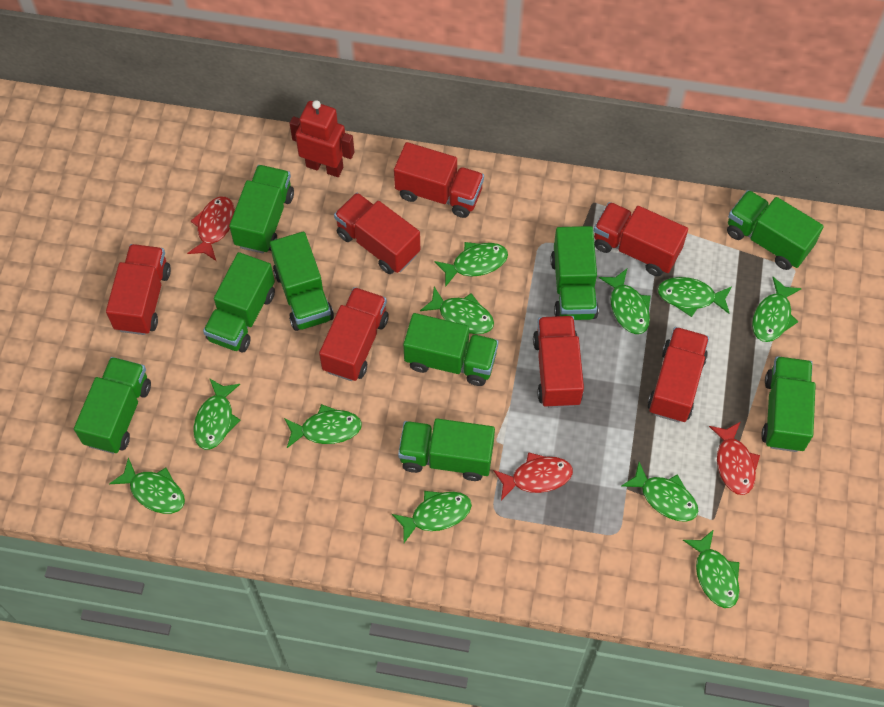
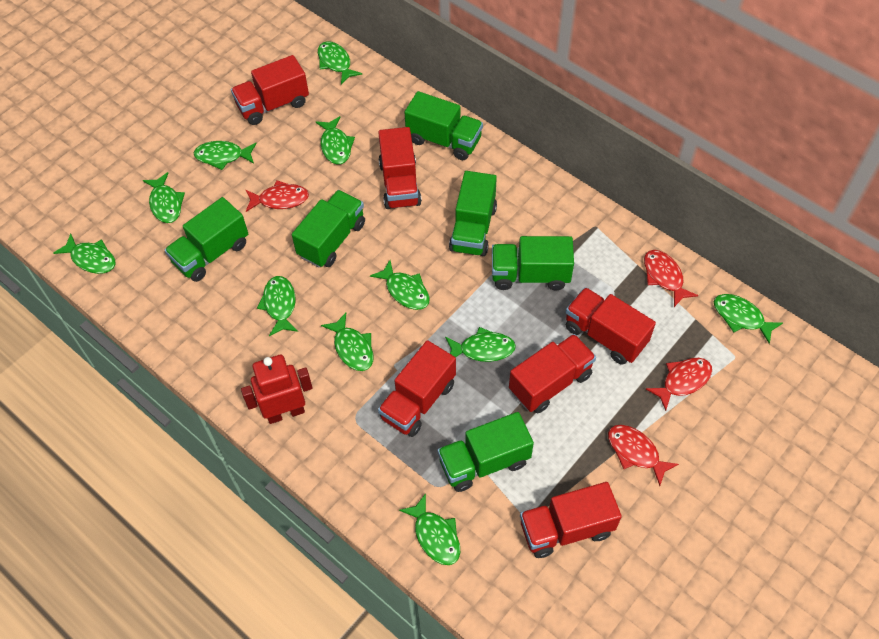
green truck: [74,357,151,454] [203,252,275,352] [229,165,294,253] [270,232,334,331] [398,418,495,481] [403,313,498,386] [551,226,599,320] [727,190,824,270] [761,356,816,452] = 9 -> [165,197,248,282] [292,190,365,268] [404,91,483,160] [438,412,534,492] [449,171,497,256] [492,236,574,290] = 6
red fish: [187,197,235,261] [493,452,573,500] [709,422,760,495] = 3 -> [246,180,309,212] [608,425,679,486] [644,250,698,307] [646,358,712,411] = 4
red truck: [106,244,171,335] [319,287,389,381] [334,193,420,274] [394,142,484,218] [533,316,584,408] [594,202,688,276] [648,327,709,423] = 7 -> [231,55,309,125] [378,127,422,209] [378,340,456,437] [509,334,596,413] [520,482,622,558] [566,287,656,365] = 6

